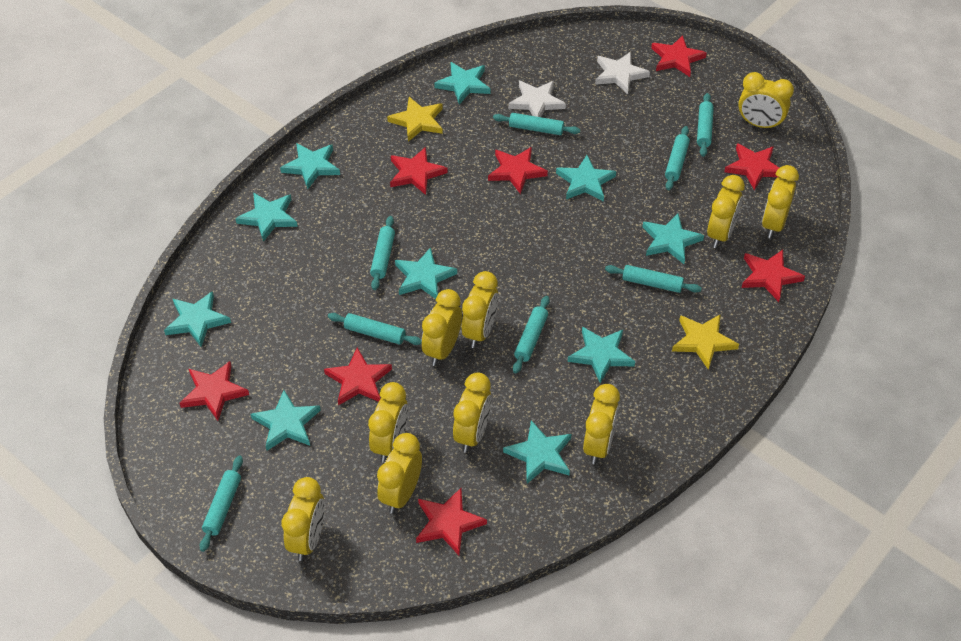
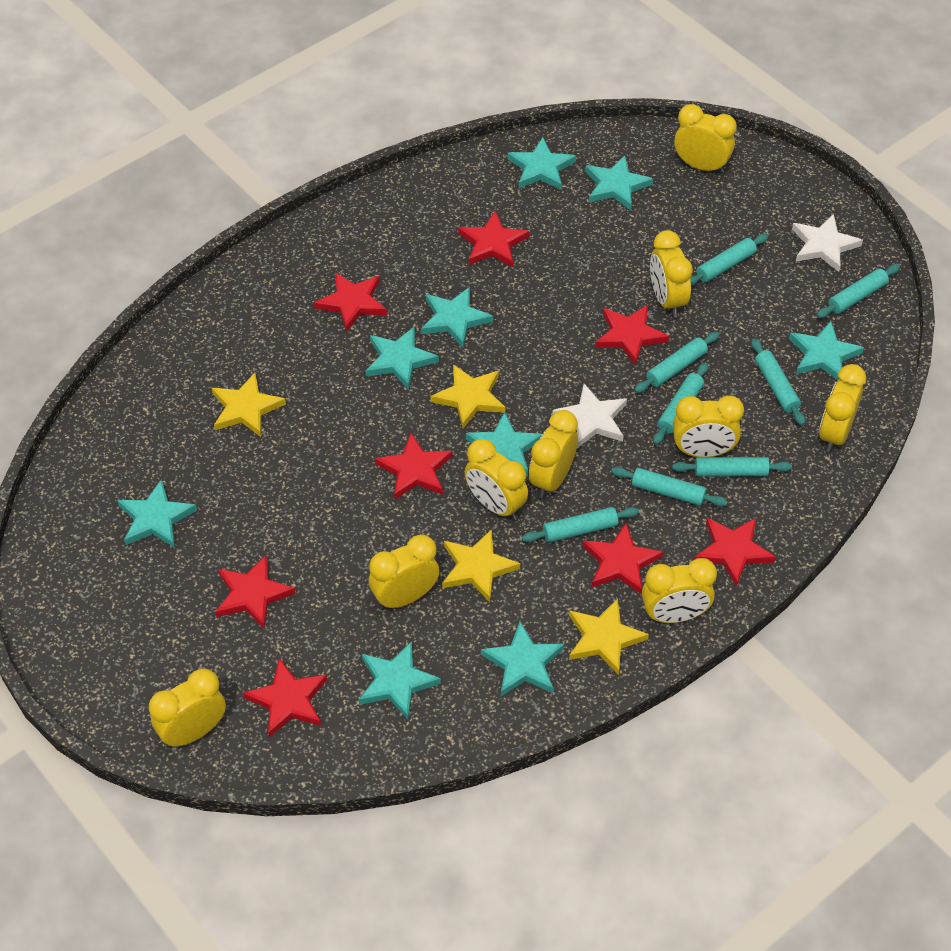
turquoise star: [164,291,231,347] [235,193,298,242] [251,390,321,451] [280,143,340,189] [395,247,457,299] [434,62,490,105] [503,420,571,484] [556,155,616,202] [568,327,635,383] [642,213,704,264] = 10 -> [117,479,197,548] [359,641,441,719] [366,327,439,390] [421,287,493,347] [466,411,542,476] [481,622,564,696] [507,137,576,190] [585,155,653,210] [789,321,864,380] = 9
yellow clock: [282,477,325,561] [368,382,408,463] [377,433,422,514] [421,289,462,366] [453,373,492,453] [462,271,499,348] [583,384,620,465] [707,175,745,248] [738,72,794,130] [762,165,799,239] = 10 -> [149,668,226,748] [369,534,439,610] [465,439,528,521] [529,410,578,499] [642,558,717,623] [650,230,693,317] [673,396,744,457] [674,104,737,174] [819,364,866,453] = 9
yellow star: [387,97,443,142] [672,314,739,370] = 2 -> [212,373,286,437] [430,364,505,428] [442,529,520,602] [569,598,649,675] = 4

